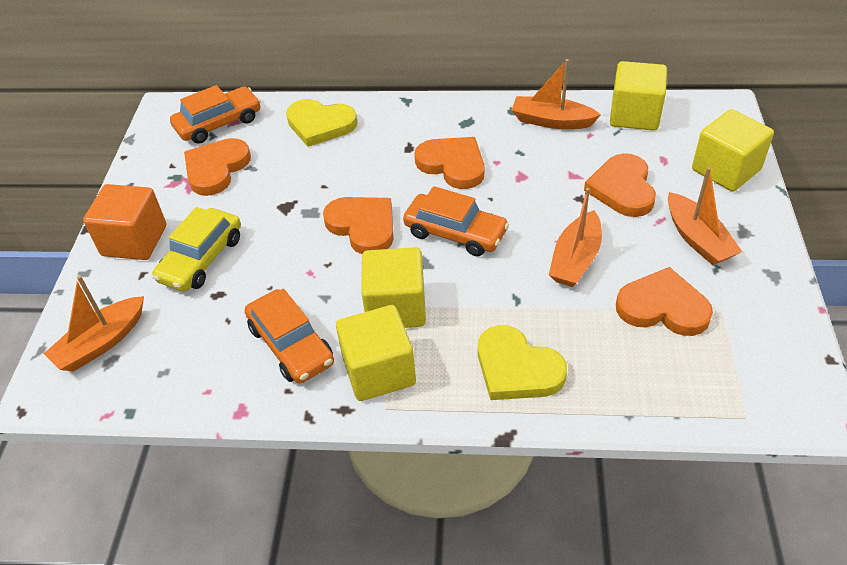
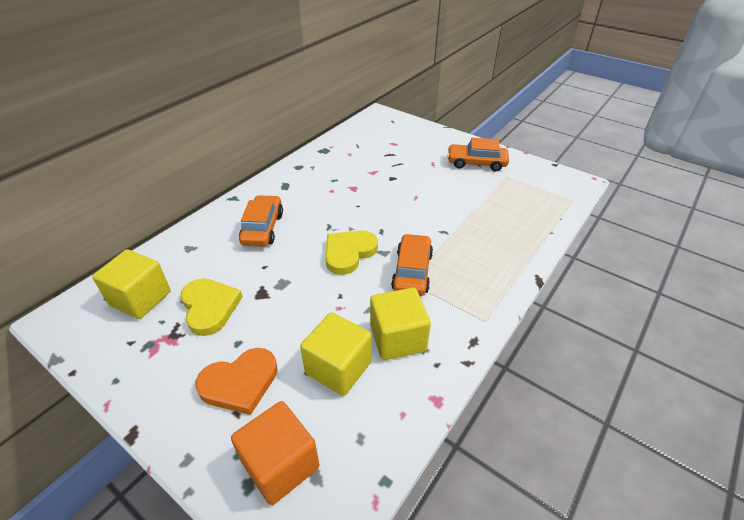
orange boat: [43,275,144,372] [512,59,601,129] [549,188,602,287] [668,167,742,265] = 4 -> none = 0
orange heart: [184,138,251,196] [323,197,394,254] [414,137,484,189] [584,153,656,217] [616,267,713,336] = 5 -> [195,348,278,415] = 1
yellow car: [152,207,241,291] = 1 -> none = 0
yellow cube: [336,305,416,401] [361,247,426,328] [610,61,667,131] [692,109,774,192] = 4 -> [92,249,171,319] [300,312,372,396] [370,288,431,360] = 3

